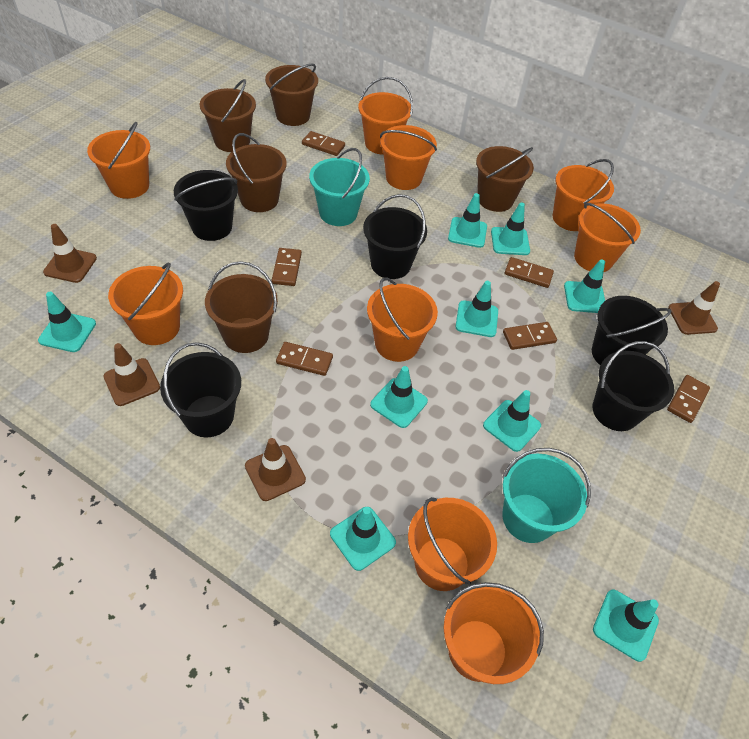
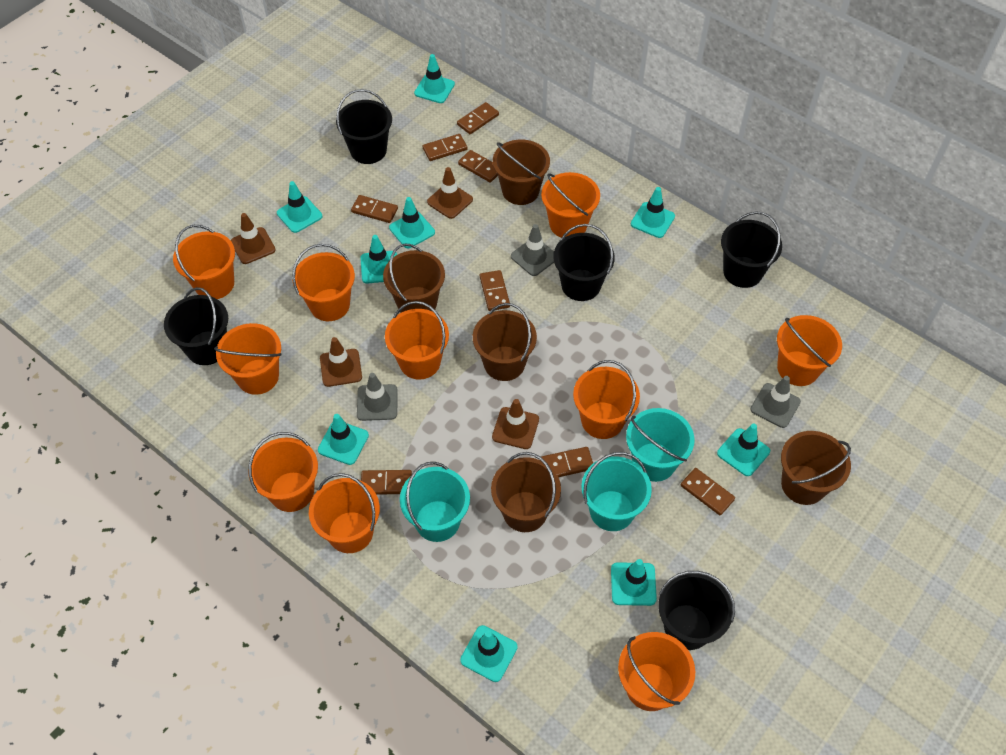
brown domino: [272,248,302,286] [276,342,333,376] [302,131,345,156] [503,322,557,350] [505,257,554,288] [667,375,710,423] = 6 -> [351,195,398,223] [361,470,412,495] [423,134,467,161] [457,102,499,134] [458,150,498,183] [480,270,510,311] [542,447,593,477] [681,468,735,516] = 8
grey traffic cone: none = 0 -> [357,373,398,421] [511,224,554,276] [751,376,801,428] = 3
orange bucket: [87,122,150,199] [108,262,183,345] [358,77,413,155] [367,277,438,362] [380,125,437,190] [408,497,497,591] [444,582,544,684] [553,159,614,231] [574,203,641,272] = 9 -> [173,225,235,299] [214,323,282,395] [248,432,318,512] [292,244,355,321] [309,473,380,553] [385,301,449,380] [541,172,600,238] [573,360,640,439] [618,632,695,711] [777,315,842,386] = 10
turquoise bucket: [309,148,370,226] [502,448,591,543] = 2 -> [400,462,470,542] [581,452,652,531] [626,408,695,482] = 3

